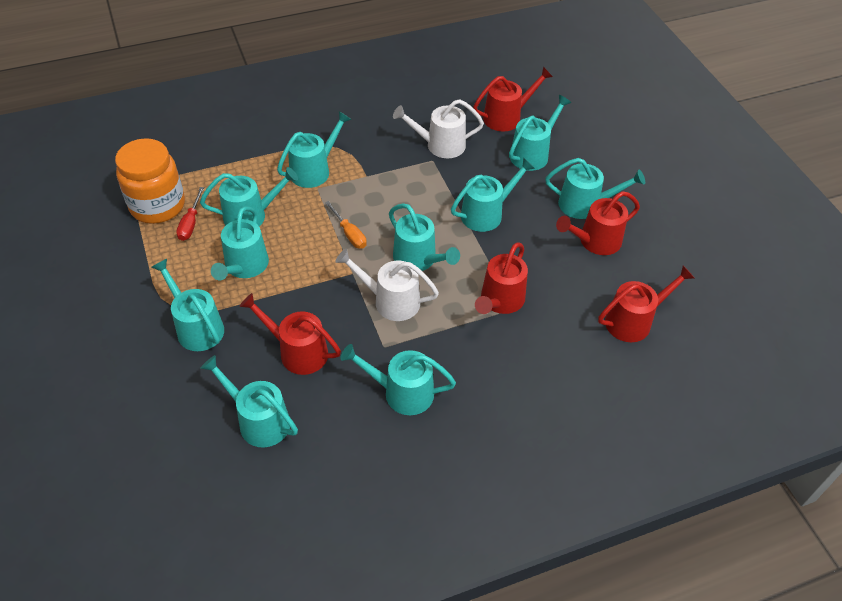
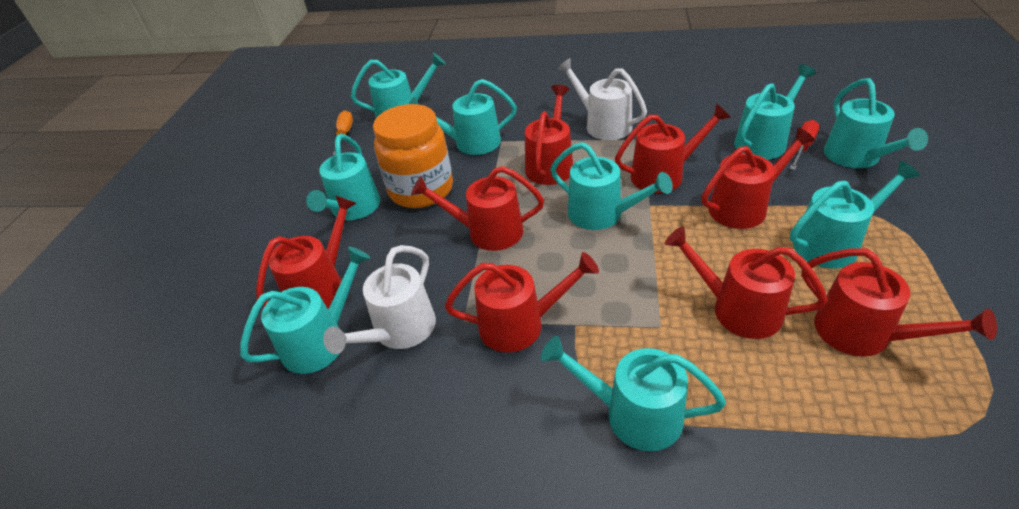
red watering can: [239,293,341,375] [473,67,553,131] [475,242,528,314] [556,191,640,255] [598,266,694,342] = 5 -> [256,195,356,309] [411,166,544,251] [445,252,599,353] [525,85,573,185] [615,104,731,193] [665,226,828,339] [701,127,816,229] [801,248,997,356] = 8
turquoise watering can: [152,259,224,351] [200,167,298,226] [200,355,298,447] [211,206,269,280] [277,111,352,188] [340,344,456,415] [389,203,460,271] [451,158,535,232] [509,95,571,171] [545,158,645,219] = 10 -> [240,247,371,374] [306,134,380,220] [351,53,446,118] [409,79,517,155] [541,336,726,451] [550,142,673,230] [734,64,816,159] [790,161,920,269] [824,78,928,168] = 9

